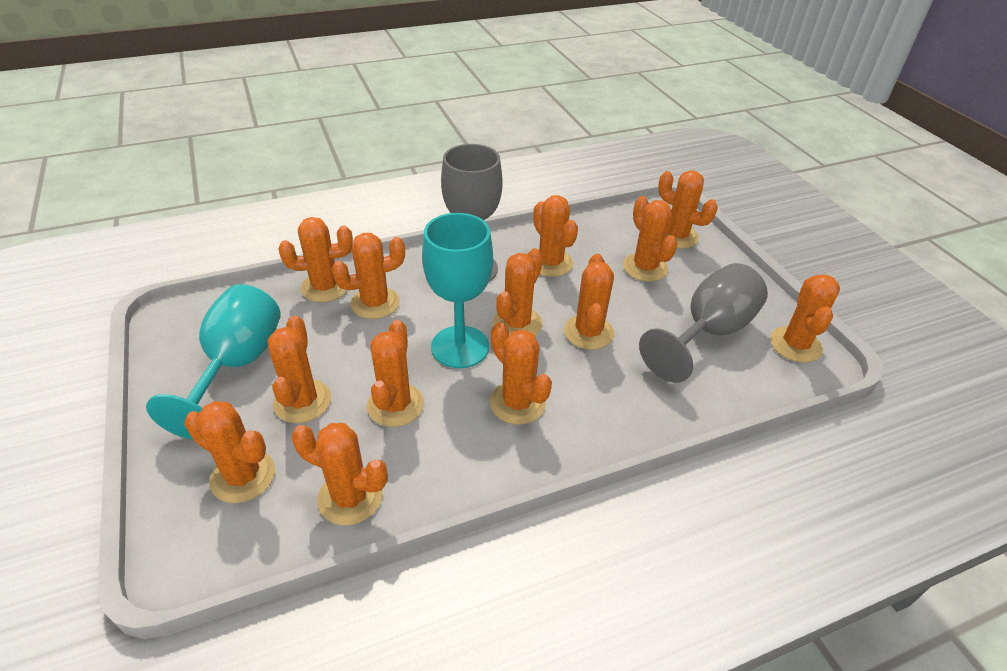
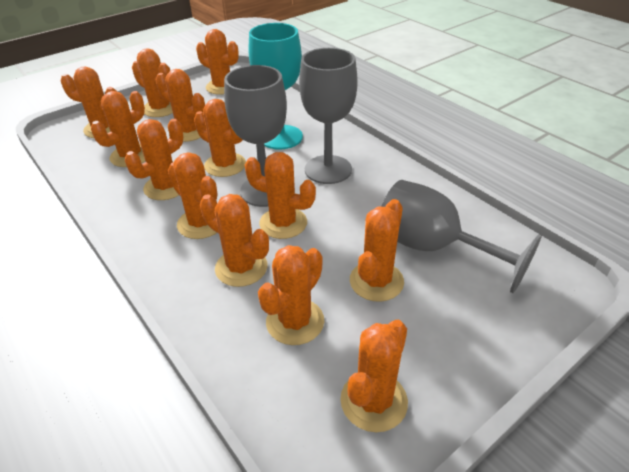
grey goblet: [441,144,503,281] [639,263,768,383] = 2 -> [224,65,287,207] [299,48,358,184] [381,180,542,293] = 3
turquoise goblet: [146,284,281,440] [422,213,493,368] = 2 -> [249,23,303,150] = 1

